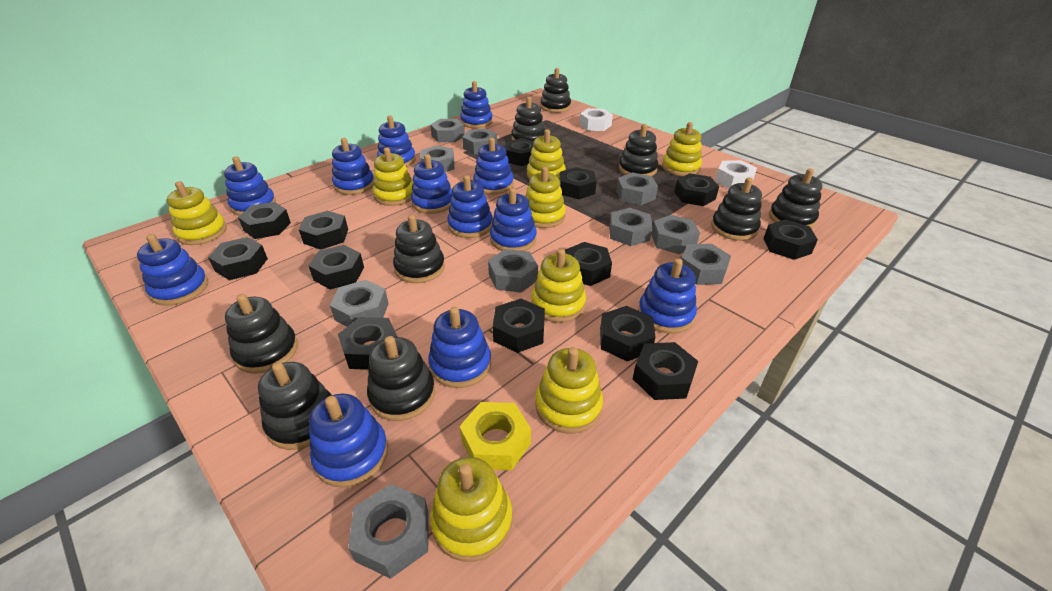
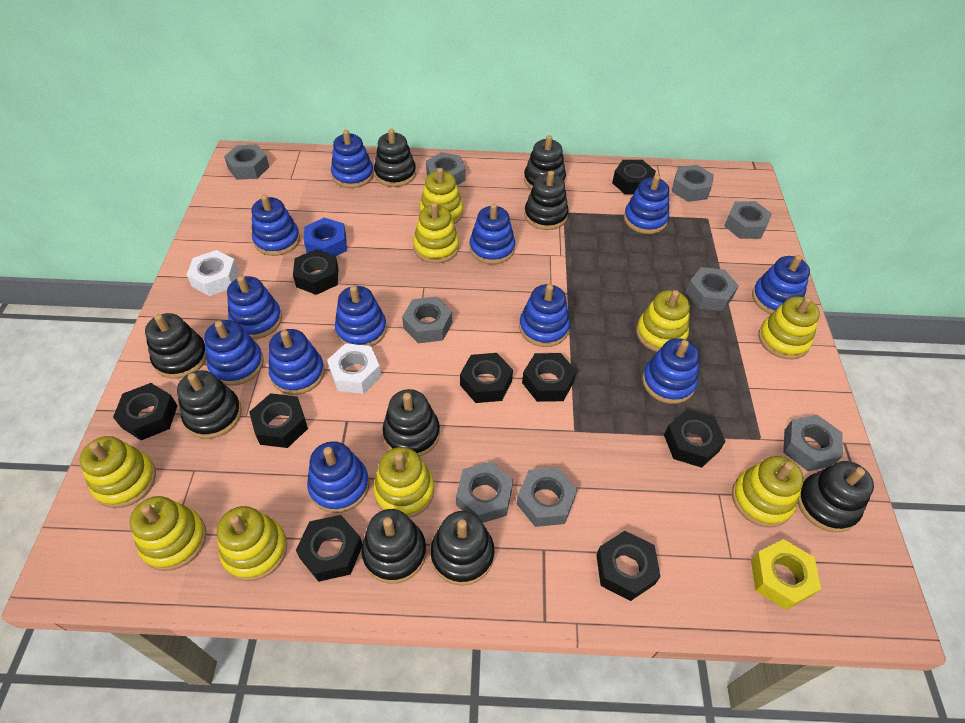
black nut: [208,237,268,280] [238,202,291,239] [299,211,348,250] [309,245,364,289] [338,317,397,370] [493,299,545,353] [505,138,534,166] [559,167,597,199] [565,242,612,286] [600,306,656,361] [633,342,698,400] [674,173,719,206] [763,219,818,260] = 13 -> [113,383,178,440] [249,393,308,448] [293,249,339,295] [296,515,362,582] [460,353,513,403] [522,353,576,402] [596,531,661,601] [612,160,656,195] [664,409,726,468] = 9
blue nut: none = 0 -> [304,218,347,256] = 1
grey nut: [330,280,389,327] [348,484,429,579] [420,145,454,172] [430,119,465,142] [462,128,497,155] [488,249,538,293] [609,208,653,246] [616,172,658,205] [651,215,700,254] [681,244,731,285] = 10 -> [224,144,269,180] [402,297,452,343] [426,152,466,185] [456,461,513,523] [517,467,577,527] [671,165,714,202] [686,267,739,311] [724,201,772,239] [783,415,843,471] = 9
yellow stacking toy: [167,181,227,245] [373,147,413,206] [430,457,512,562] [525,167,566,228] [527,129,566,180] [531,249,586,323] [535,347,603,434] [662,122,702,176] = 8 -> [79,436,156,508] [130,496,207,571] [217,506,287,581] [373,447,434,518] [413,202,459,263] [419,168,463,224] [636,290,690,352] [732,456,804,527] [758,297,820,359] = 9

